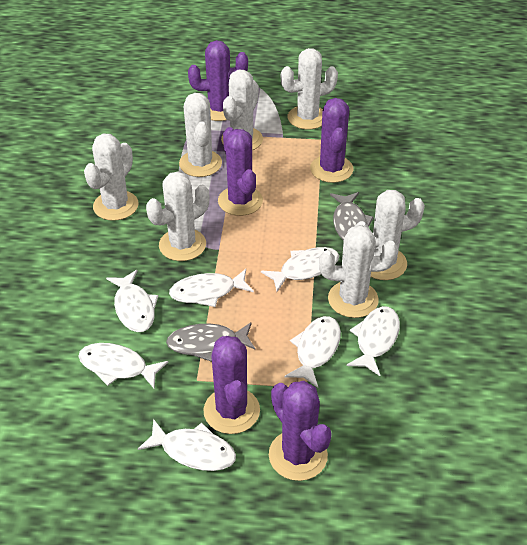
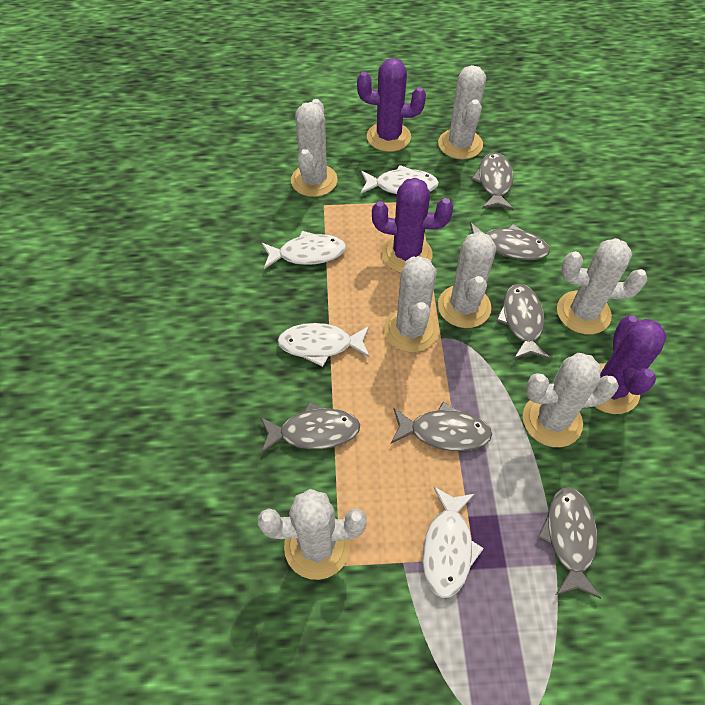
grey fish: [166,322,255,362] [330,192,374,241] = 2 -> [260,402,360,454] [391,402,492,451] [470,222,550,260] [471,152,514,210] [496,284,550,360] [537,487,601,599] = 6
purple cactus: [188,40,248,121] [203,336,260,434] [218,127,263,216] [269,381,332,481] [310,98,353,183] = 5 -> [357,58,426,152] [372,178,453,273] [594,315,667,414] = 3
white fish: [78,343,168,388] [106,270,158,332] [138,419,236,471] [169,269,254,307] [261,247,339,292] [285,316,341,388] [346,306,400,376] = 7 -> [262,231,346,269] [278,323,370,367] [360,165,439,194] [422,487,484,598] = 4

